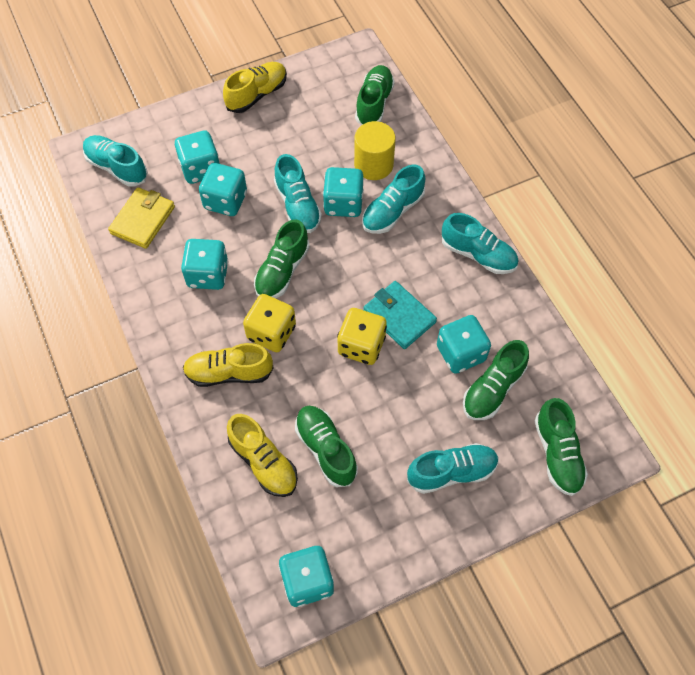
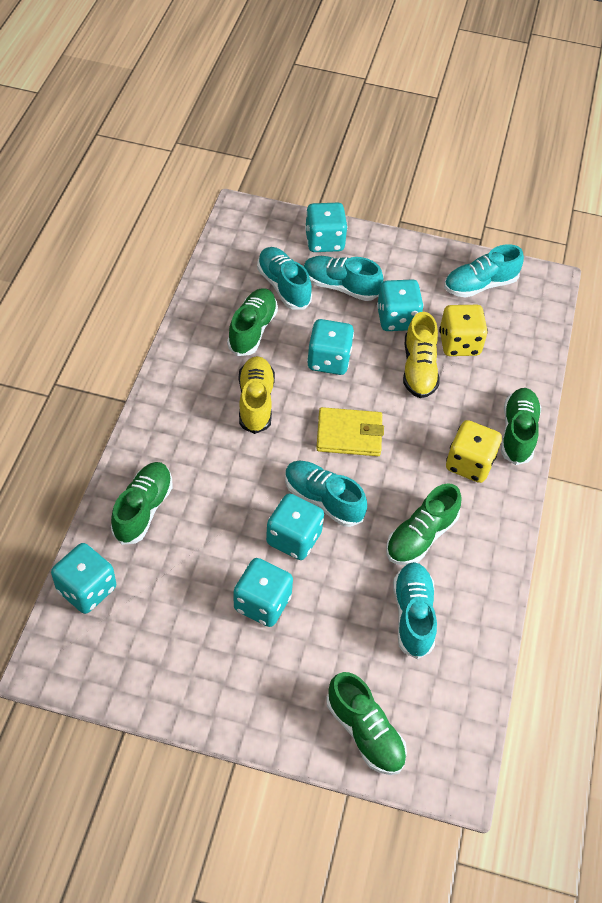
turquoise wallet: [363,281,437,349] = 1 -> none = 0
yellow cylinder: [354,121,396,180] = 1 -> none = 0
yellow shoe: [183,343,274,387] [223,62,287,113] [227,414,298,497] = 3 -> [239,356,275,434] [403,312,439,398] = 2

